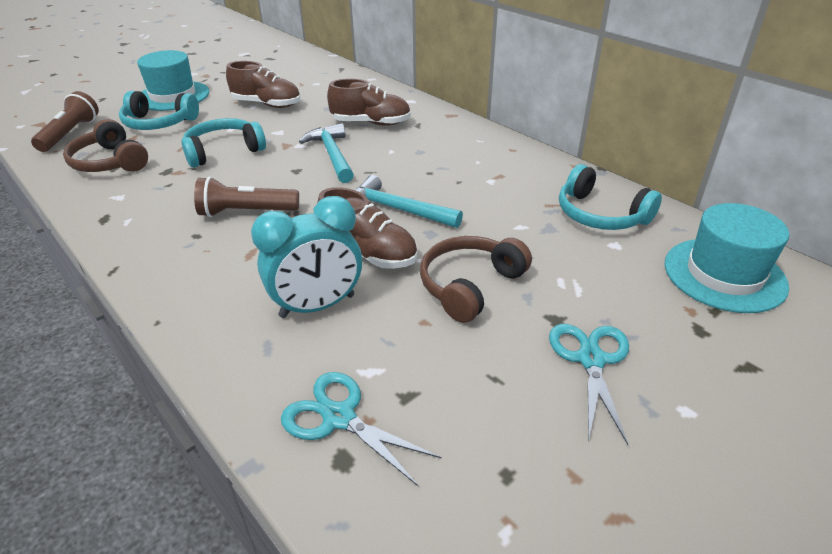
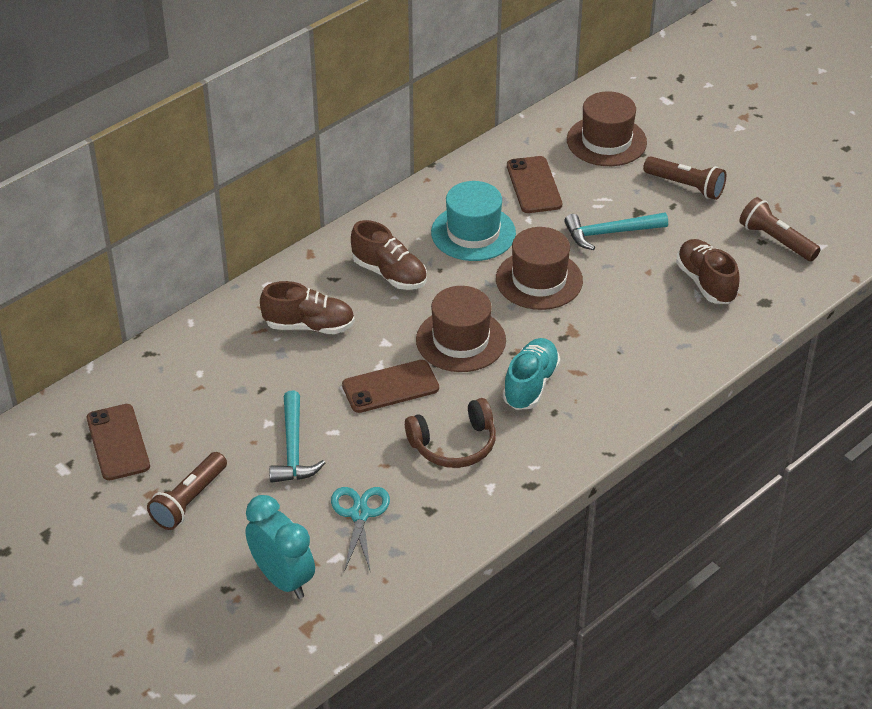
brown flashlight: [31,91,99,152] [194,177,299,217] = 2 -> [147,452,227,530] [643,156,726,200] [739,197,821,261] = 3
brown hat: none = 0 -> [416,286,506,372] [496,227,583,310] [567,91,647,166] = 3
brown headphones: [63,119,148,172] [420,236,532,323] = 2 -> [405,398,496,468] = 1
brown phone: none = 0 -> [87,404,150,480] [342,360,439,413] [507,156,562,213] = 3
turquoise hat: [137,50,209,111] [665,203,789,313] = 2 -> [431,181,516,261] = 1
turquoise headphones: [119,91,199,130] [181,118,266,167] [559,164,662,230] = 3 -> none = 0
turquoise scissors: [281,372,441,486] [549,324,629,445] = 2 -> [331,487,390,570] = 1
turquoise shoe: none = 0 -> [503,338,560,410] = 1

